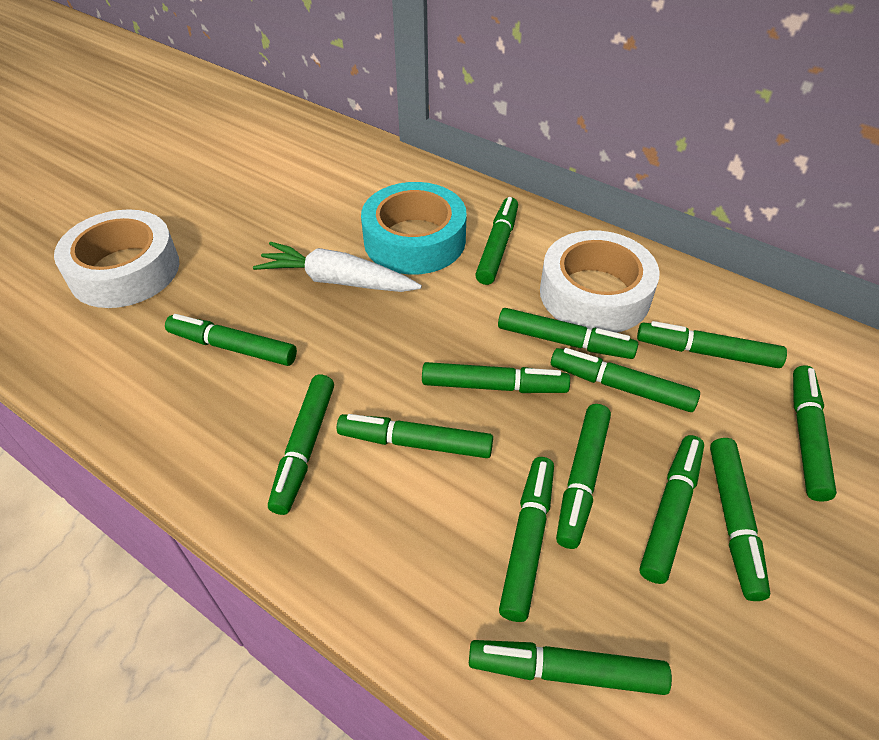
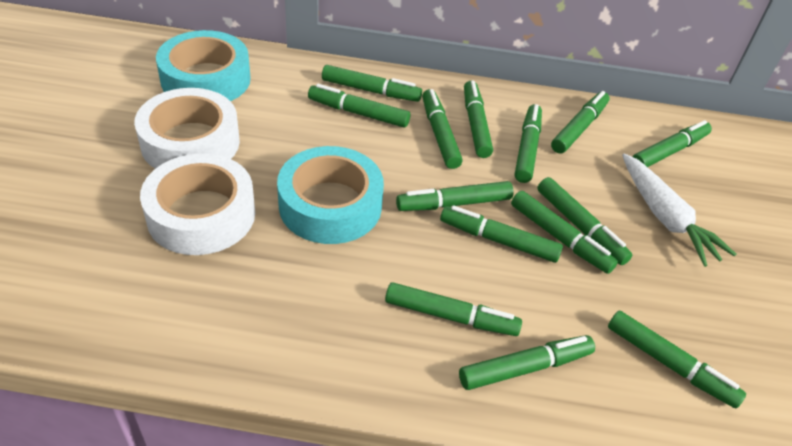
turquoise tape: [361,182,467,275] = 1 -> [156,30,251,101] [277,146,384,244] = 2

